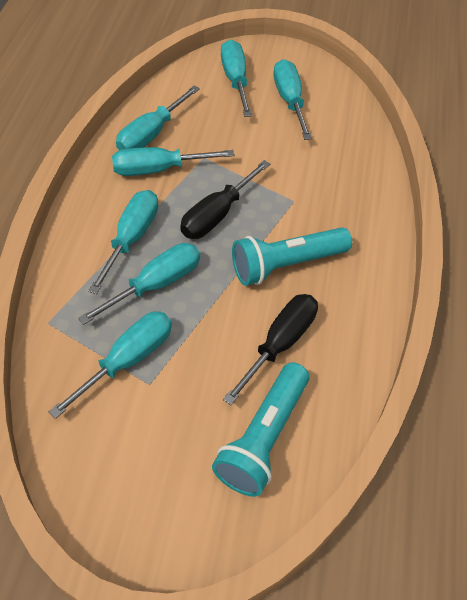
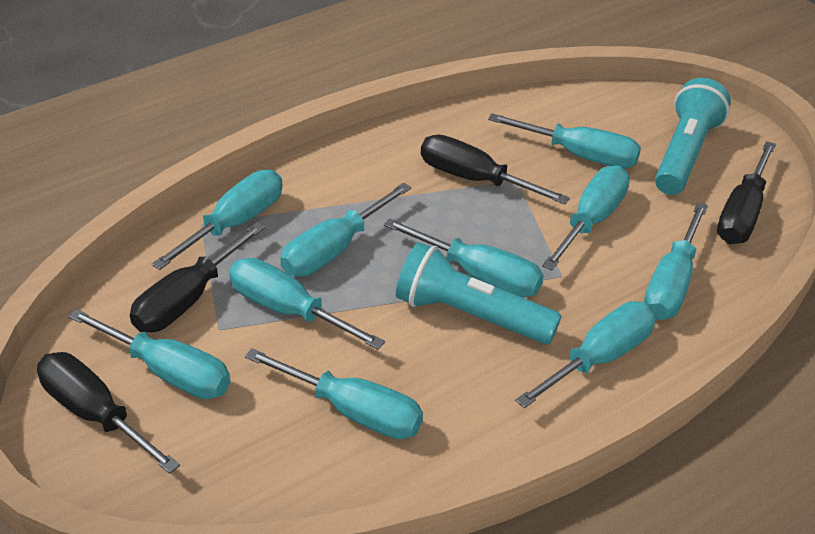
black screwdriver: [180,160,270,239] [223,294,318,405] = 2 -> [37,352,180,474] [130,222,266,332] [421,135,570,204] [717,141,776,244] = 4
turquoise screwdriver: [49,311,172,419] [78,243,200,325] [88,190,158,294] [112,147,235,176] [116,86,200,150] [221,39,252,117] [273,59,312,140] = 7 -> [68,309,230,399] [152,170,283,270] [229,258,385,350] [245,348,423,439] [280,183,411,277] [384,218,544,298] [488,113,641,169] [515,301,656,408] [542,165,630,270] [644,202,708,320] = 10

